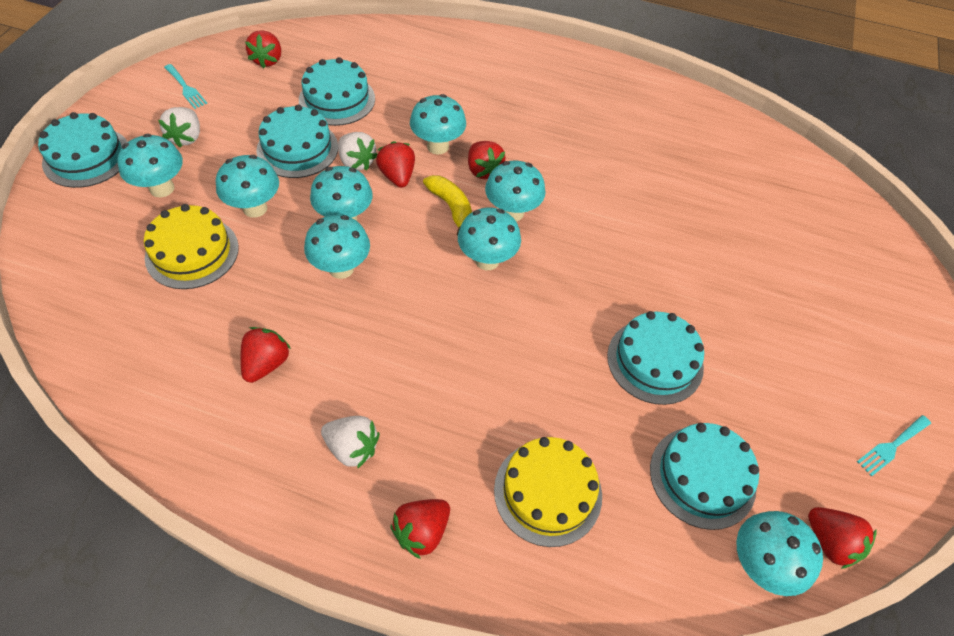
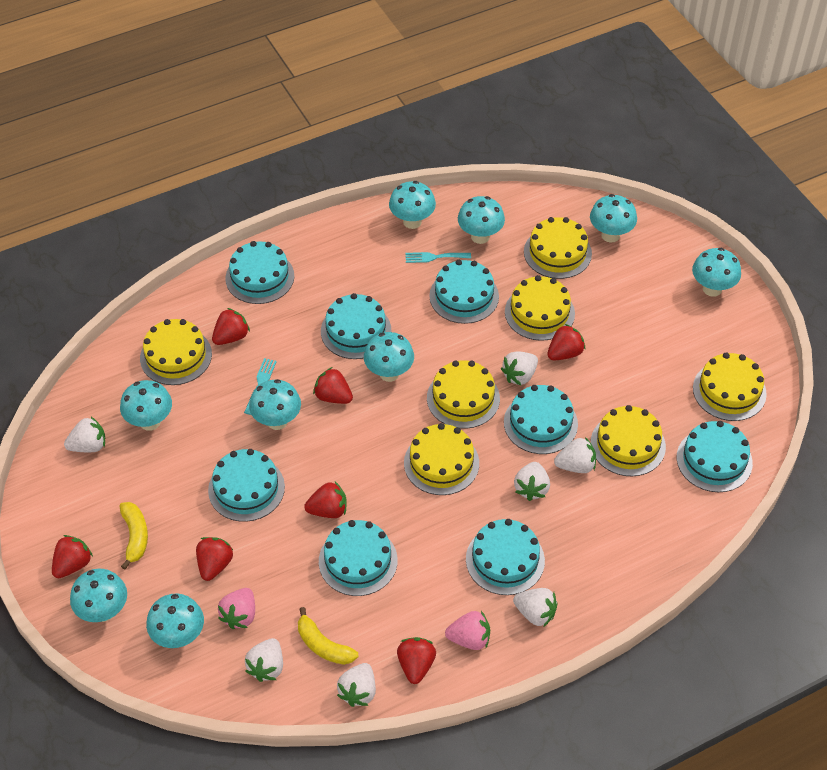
pink strawberry: none = 0 -> [218,588,255,629] [445,611,490,650] = 2
red strawberry: [240,327,291,383] [245,30,281,68] [376,141,415,188] [390,499,450,559] [468,141,506,179] [808,507,877,569] = 6 -> [52,535,93,578] [196,537,234,581] [212,308,250,345] [304,482,347,518] [313,367,353,404] [397,637,436,684] [547,324,585,360] = 7
turquoise cake: [38,112,128,188] [256,104,338,178] [299,57,375,126] [607,311,704,405] [650,423,759,530] = 5 -> [208,449,285,522] [225,241,294,304] [319,520,398,596] [321,293,391,359] [429,260,499,324] [466,519,545,595] [504,385,578,454] [677,421,753,492] = 8
turquoise mushroom: [117,134,183,197] [216,155,279,218] [304,215,370,279] [310,166,373,221] [410,94,466,155] [458,208,521,270] [485,161,546,222] [736,511,823,596] = 8 -> [70,569,127,622] [120,380,172,431] [146,593,204,648] [249,379,301,430] [364,332,414,382] [389,181,436,229] [458,196,505,244] [590,194,637,243] [692,248,741,297] = 9
white strawberry: [158,107,200,148] [321,416,380,469] [338,132,377,171] = 3 -> [64,417,105,452] [245,638,283,682] [337,663,376,707] [501,352,538,385] [513,588,558,627] [514,462,550,501] [554,437,596,473] = 7
yellow banana: [423,175,472,236] = 1 -> [119,502,148,569] [298,607,358,665] = 2
yellow cake: [144,204,239,289] [494,437,602,547] = 2 -> [140,319,212,385] [404,423,479,495] [427,360,500,429] [505,275,575,341] [524,217,592,279] [591,405,666,476] [693,352,767,421] = 7

